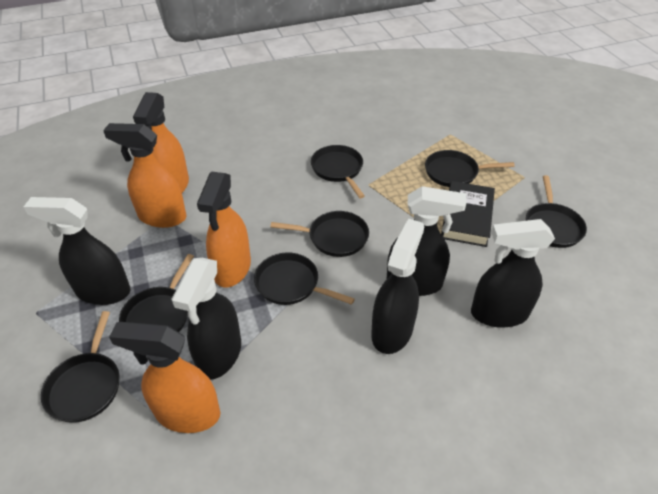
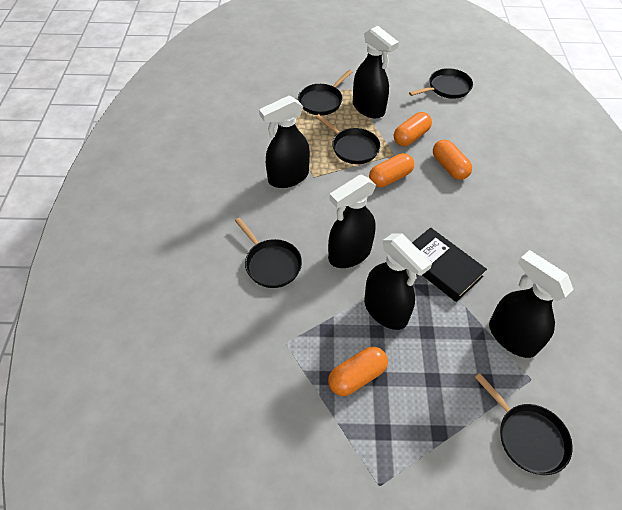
black pan: [41,311,119,423] [119,254,194,332] [254,252,355,305] [270,211,369,257] [311,145,365,198] [425,150,515,187] [526,175,587,248] = 7 -> [235,218,302,288] [298,70,352,115] [316,114,380,164] [409,68,473,99] [475,373,573,475] = 5
orange capsule: none = 0 -> [328,347,388,396] [369,153,414,187] [394,112,432,146] [433,139,472,180] = 4
orange spray bottle: [103,123,187,228] [109,322,220,433] [133,92,189,193] [197,172,251,288] = 4 -> none = 0

